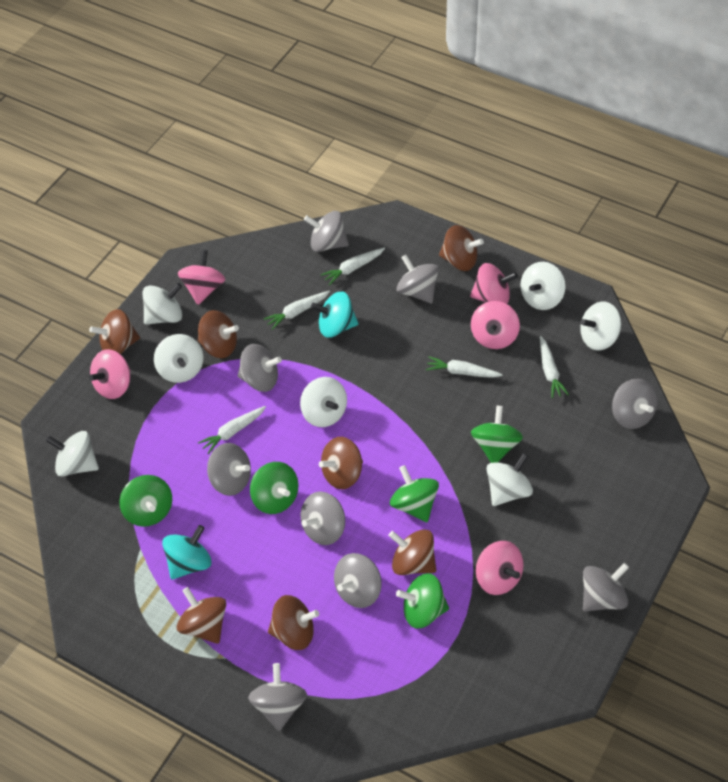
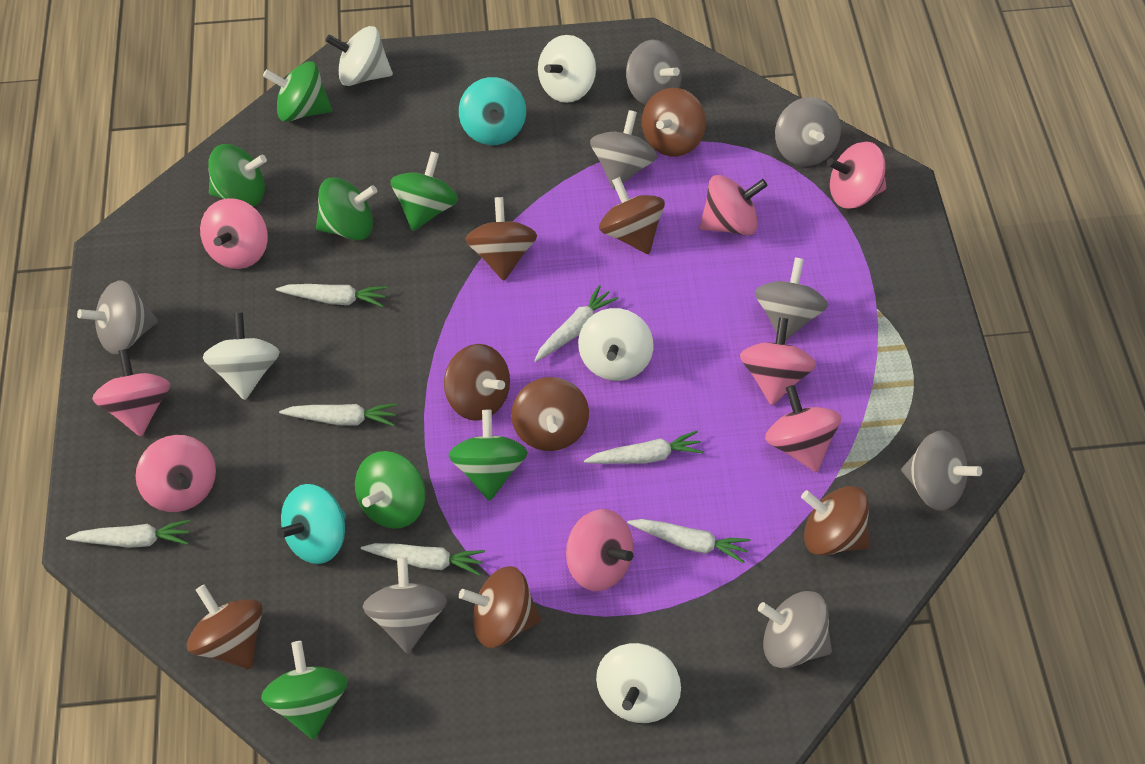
brown spinning top: [89,309,140,354] [177,587,226,644] [198,310,239,358] [268,595,319,650] [319,437,363,489] [388,529,436,575] [439,225,484,271] = 7 -> [187,584,263,669] [444,344,510,421] [459,566,541,648] [465,197,537,281] [511,377,589,451] [599,177,665,254] [642,88,706,157] [801,486,870,556] = 8
green spinning top: [119,475,172,527] [250,462,298,514] [390,465,439,522] [396,573,449,629] [471,406,523,463] = 5 -> [209,144,267,207] [261,641,348,740] [263,61,332,122] [316,177,377,240] [355,451,425,529] [390,151,458,231] [448,410,528,501] = 7
grey spinning top: [207,443,251,496] [238,344,282,392] [248,663,307,731] [301,492,345,545] [304,211,349,252] [334,553,382,608] [396,255,439,303] [583,563,629,612] [612,378,657,429] = 9 -> [77,280,158,354] [363,557,447,653] [590,110,657,189] [626,40,682,105] [755,257,828,341] [758,591,832,668] [775,97,841,166] [901,431,982,511] = 8
pink spinning top: [89,349,131,399] [178,250,225,305] [470,263,518,304] [471,301,520,349] [476,541,524,595] = 5 -> [92,349,170,437] [136,435,216,512] [200,198,268,269] [566,509,633,591] [700,175,768,236] [740,317,816,405] [765,385,841,472] [827,142,886,209] = 8
white carrot: [198,406,266,454] [264,291,330,330] [321,248,385,285] [426,356,503,378] [540,336,569,398] = 5 -> [66,520,190,548] [276,284,387,307] [279,403,397,426] [361,543,485,576] [534,285,619,362] [584,430,704,464] [627,519,750,564] = 7
white spinning top: [46,431,99,477] [142,283,182,325] [154,334,204,383] [300,377,347,427] [486,453,533,506] [520,262,566,310] [580,301,621,351] = 7 -> [203,313,280,400] [325,26,393,86] [538,35,596,103] [578,308,653,381] [596,643,681,723] = 5

